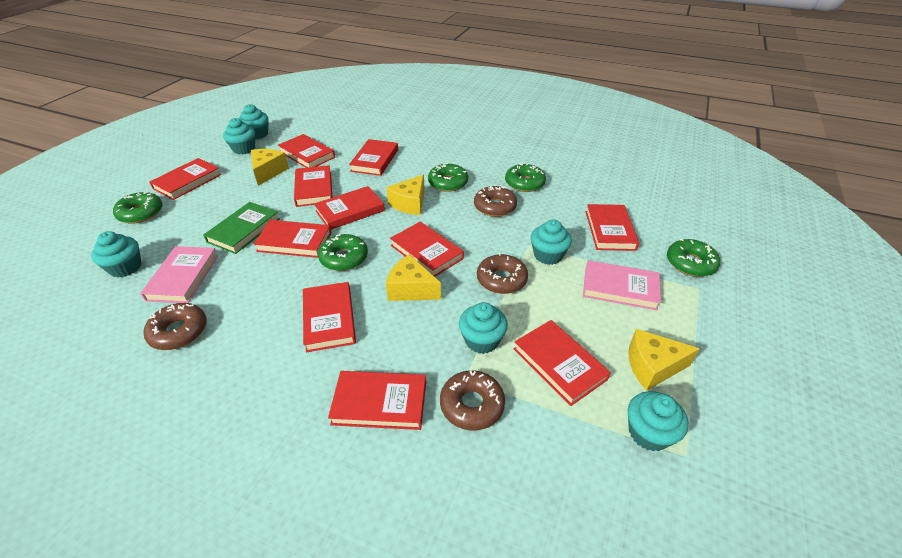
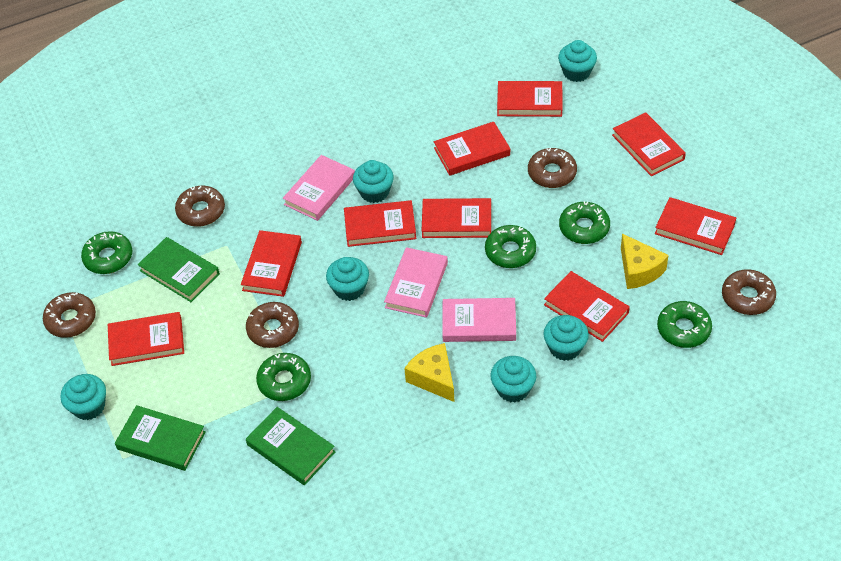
brown donut: [144,303,207,350] [440,370,505,430] [474,186,517,217] [477,253,528,294] = 4 -> [43,292,96,338] [175,186,225,227] [246,302,299,348] [528,148,577,188] [722,269,776,315] = 5
green book: [203,202,280,254] = 1 -> [115,405,206,471] [138,237,220,302] [246,407,335,485] = 3
pink book: [140,246,218,303] [583,260,661,311] = 2 -> [283,155,355,221] [384,247,448,318] [442,298,516,342] = 3
red book: [149,158,221,200] [254,220,332,258] [278,134,335,168] [294,165,332,207] [303,282,356,352] [314,186,385,230] [328,371,426,430] [349,139,398,176] [390,222,464,277] [514,320,611,406] [586,204,639,251] = 11 -> [108,312,184,366] [241,230,302,297] [344,200,416,247] [421,198,491,238] [434,122,510,176] [497,81,563,117] [544,271,630,342] [612,112,686,176] [655,197,736,255] = 9
yellow cheese: [251,149,289,186] [386,175,425,215] [386,254,441,301] [628,329,700,391] = 4 -> [404,343,455,402] [621,234,669,289] = 2

